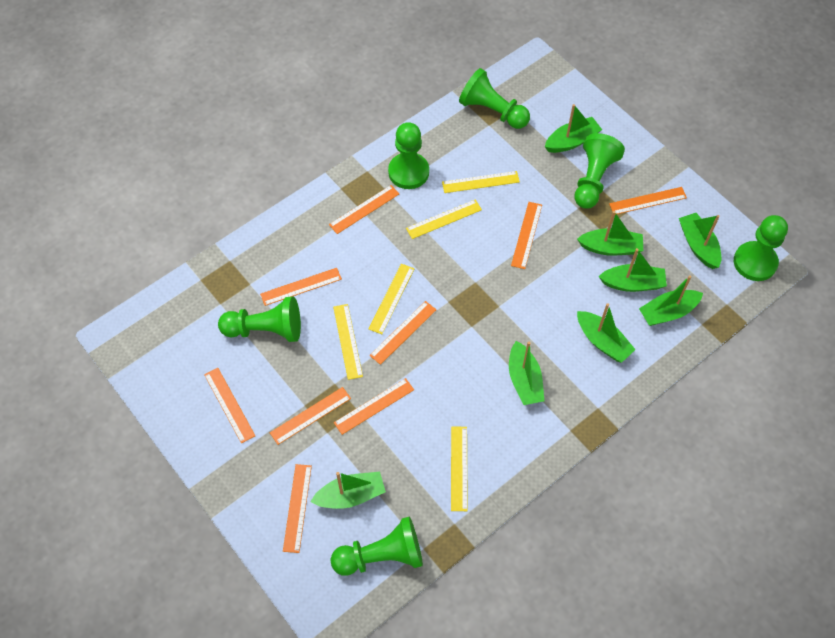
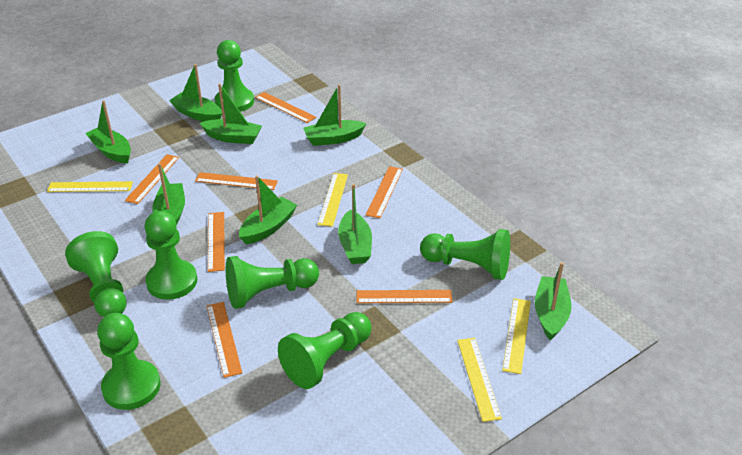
green pawn: [218,296,301,342] [331,517,423,576] [388,122,429,189] [459,68,530,129] [574,133,625,209] [734,215,788,281] = 6 -> [65,231,126,317] [97,313,161,410] [144,211,197,300] [215,40,254,112] [226,256,319,309] [278,312,372,389] [420,229,510,280] = 7
orange ruler: [204,368,255,443] [260,268,342,306] [270,387,351,445] [283,464,312,553] [329,185,399,234] [334,378,414,435] [369,301,436,365] [511,202,542,269] [609,187,687,214] = 9 -> [125,154,179,204] [195,172,278,190] [207,302,242,378] [208,212,225,272] [255,92,316,123] [357,290,453,303] [366,166,403,218] = 7
yellow ruler: [333,304,363,380] [369,264,414,334] [406,199,482,239] [442,171,520,193] [451,426,468,511] = 5 -> [47,181,133,192] [317,173,348,227] [457,338,502,422] [502,298,531,374] = 4

